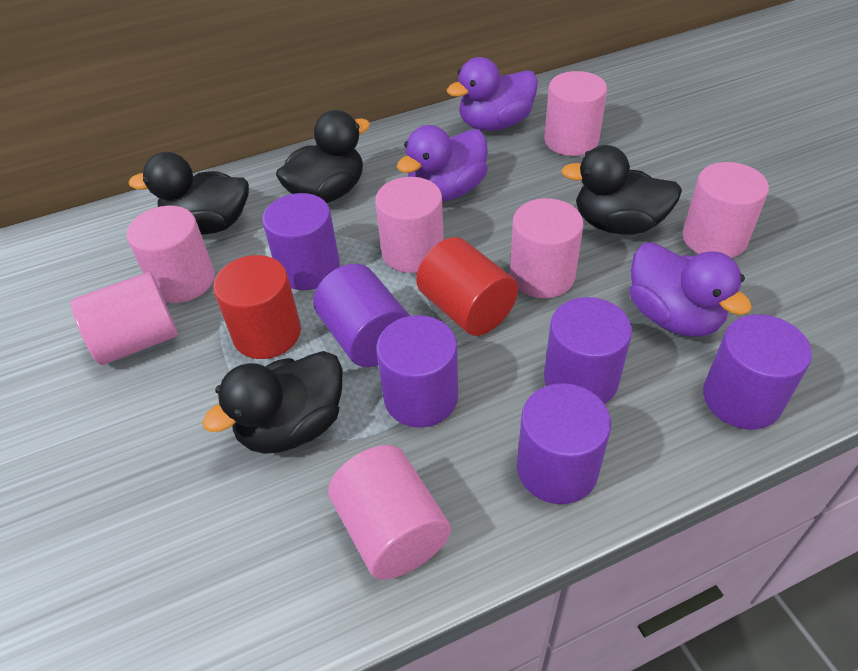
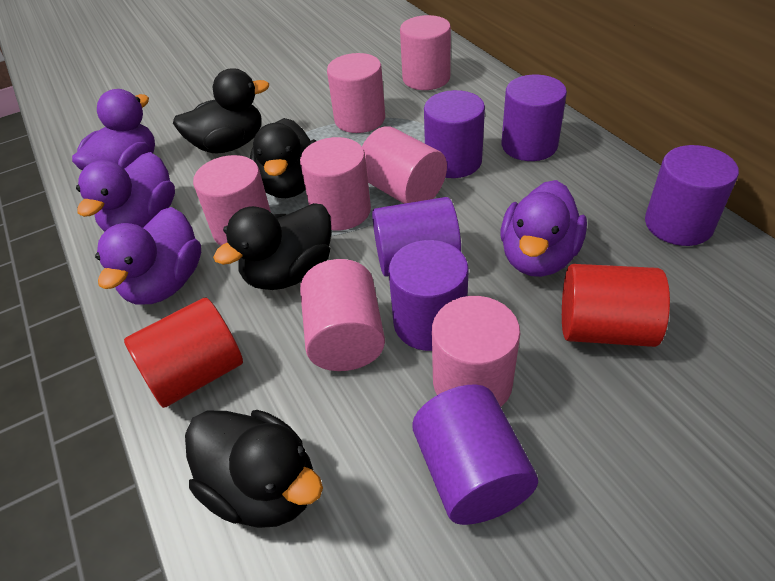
purple duck: [397,125,488,201] [447,57,538,131] [630,242,752,337] = 3 -> [72,89,155,170] [76,152,175,232] [95,207,201,304] [501,180,587,277] = 4

